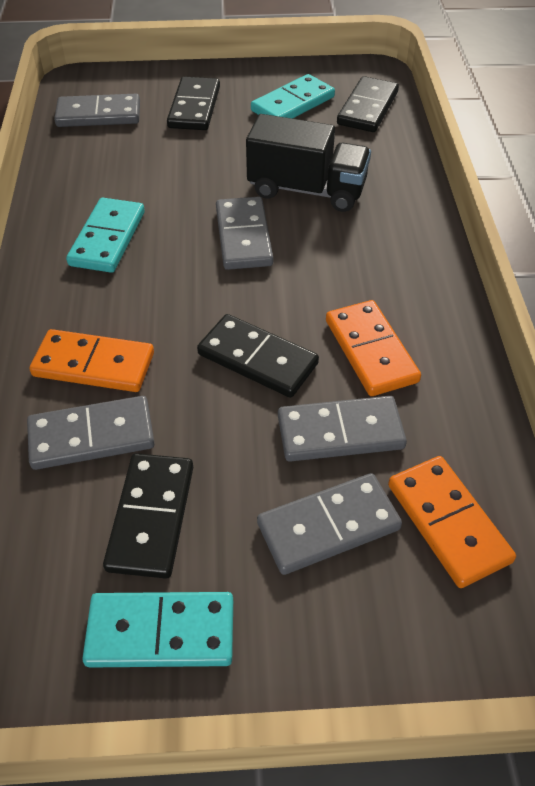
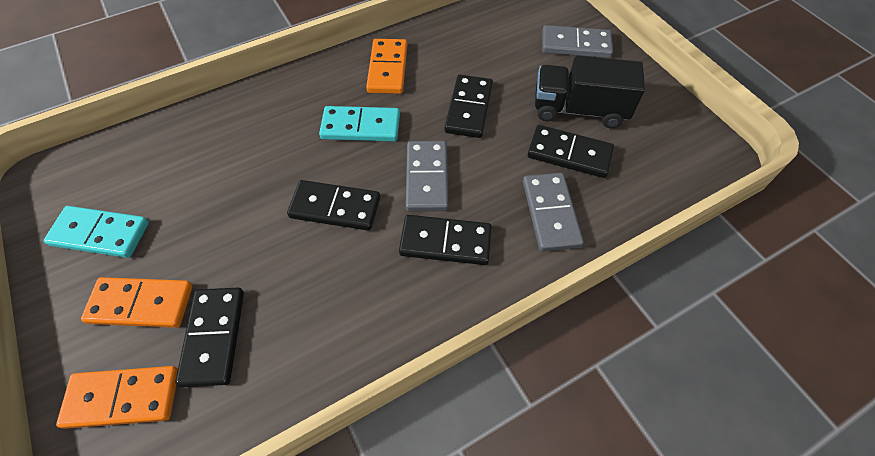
black domino: [103,453,193,579] [167,77,220,130] [197,314,319,398] [337,76,399,132] = 4 -> [175,288,244,387] [287,180,380,231] [399,215,492,265] [445,75,493,138] [528,125,614,178] = 5
grey domino: [27,396,155,470] [54,94,140,127] [216,197,273,270] [257,473,402,575] [278,396,407,462] = 5 -> [406,141,448,212] [523,173,584,252] [542,25,613,58] = 3
turquoise domino: [66,198,145,273] [82,592,233,667] [251,74,335,119] = 3 -> [44,206,149,258] [319,106,400,142] = 2

